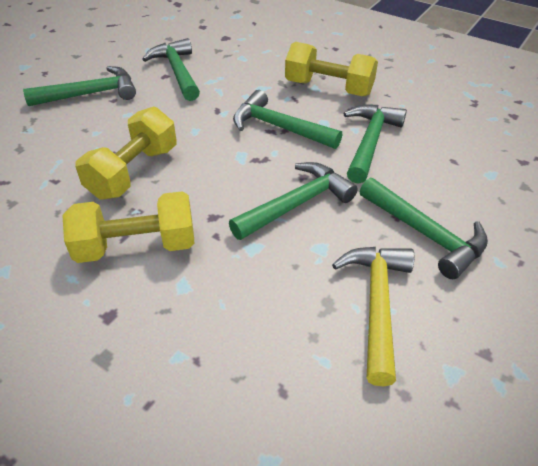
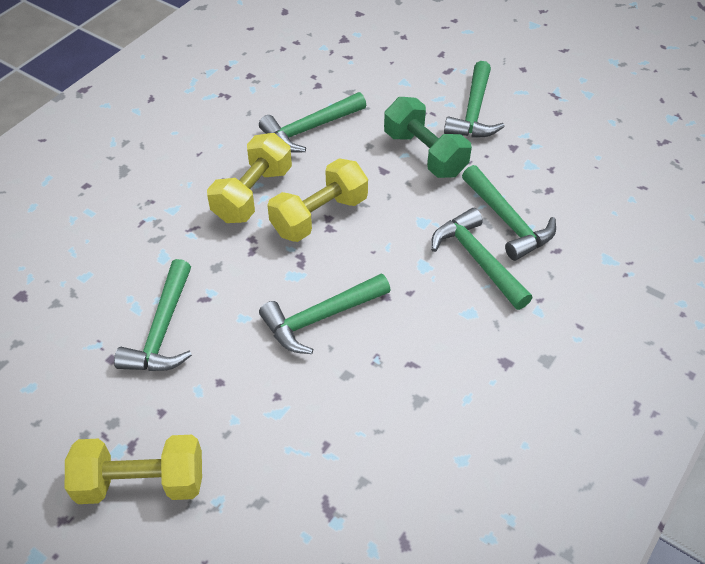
green dumbbell: none = 0 -> [384,97,472,178] = 1
yellow hammer: [332,247,414,387] = 1 -> none = 0

